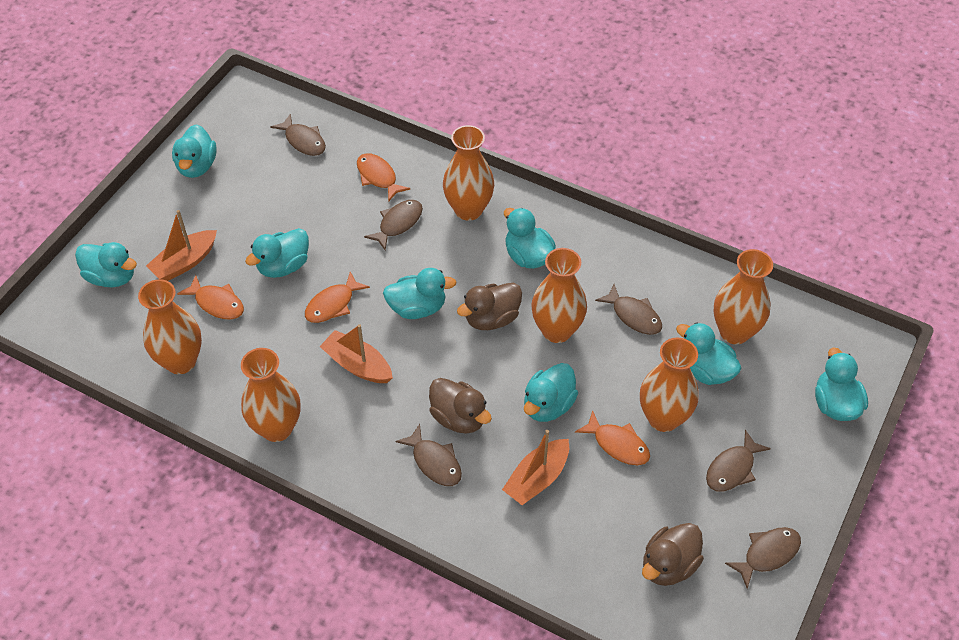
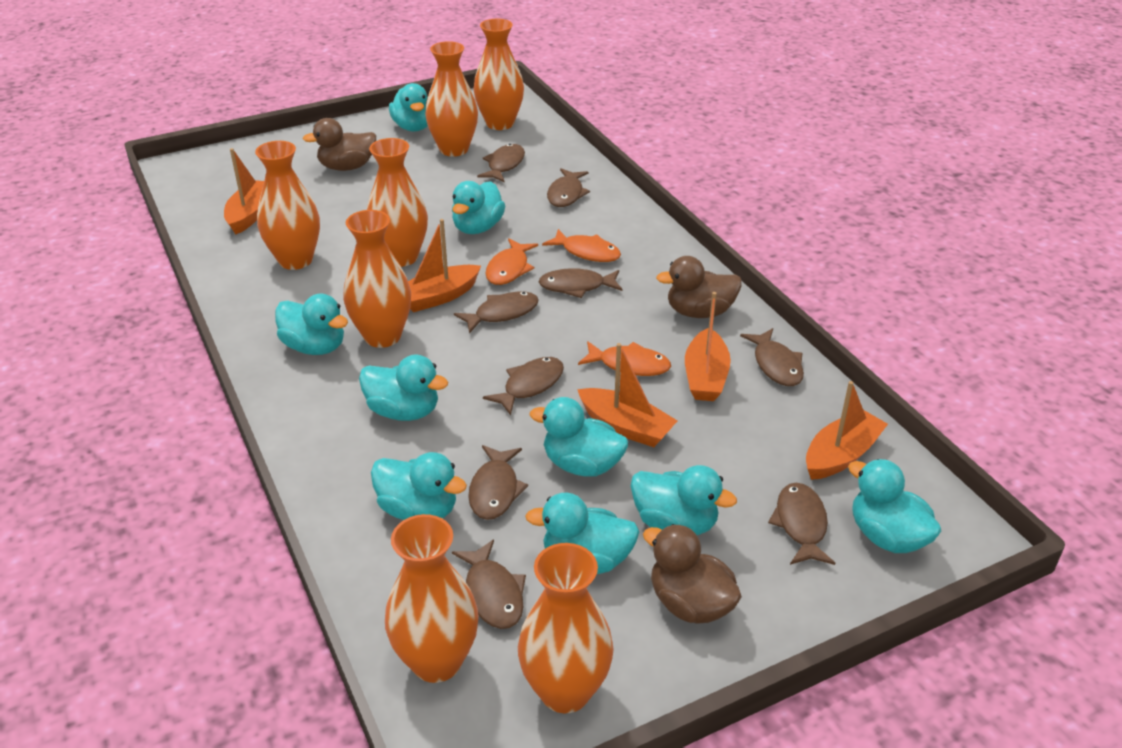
brown fish: [271,113,326,156] [364,200,423,250] [396,424,462,486] [595,284,662,335] [706,430,771,492] [725,527,801,589] = 6 -> [452,539,526,629] [454,292,539,333] [468,445,528,520] [477,144,525,182] [483,357,564,415] [538,268,622,298] [547,168,590,207] [740,328,804,386] [768,483,835,565] = 9
orange boat: [146,210,217,281] [319,324,393,383] [502,430,569,505] = 3 -> [224,148,264,234] [408,219,481,312] [577,343,678,447] [685,292,731,401] [806,381,888,480] = 5
orange fish: [177,275,244,320] [305,272,370,323] [357,153,411,201] [575,410,650,465] = 4 -> [485,238,538,285] [542,229,621,262] [578,341,671,376] = 3
orange vase: [138,279,202,374] [241,348,300,442] [443,125,494,221] [531,248,587,343] [640,338,699,432] [714,249,773,344] = 6 -> [255,141,320,270] [343,210,411,348] [367,138,428,267] [385,514,479,683] [425,41,478,157] [473,19,524,130] [518,543,614,713] = 7
turquoise duck: [75,242,137,287] [172,124,217,178] [245,228,309,278] [383,268,456,319] [504,208,556,269] [524,363,578,422] [676,322,741,385] [815,347,868,421] = 8 -> [275,294,348,355] [359,354,448,421] [371,452,467,520] [389,83,428,132] [452,181,505,234] [525,493,640,574] [529,397,628,477] [631,465,737,535] [848,459,941,553] = 9

